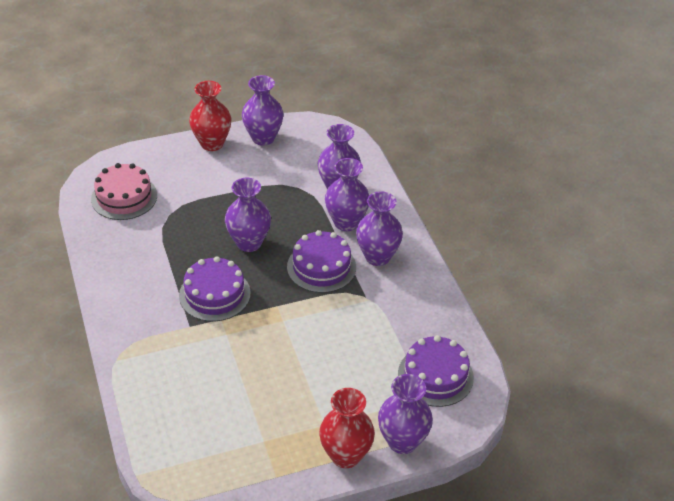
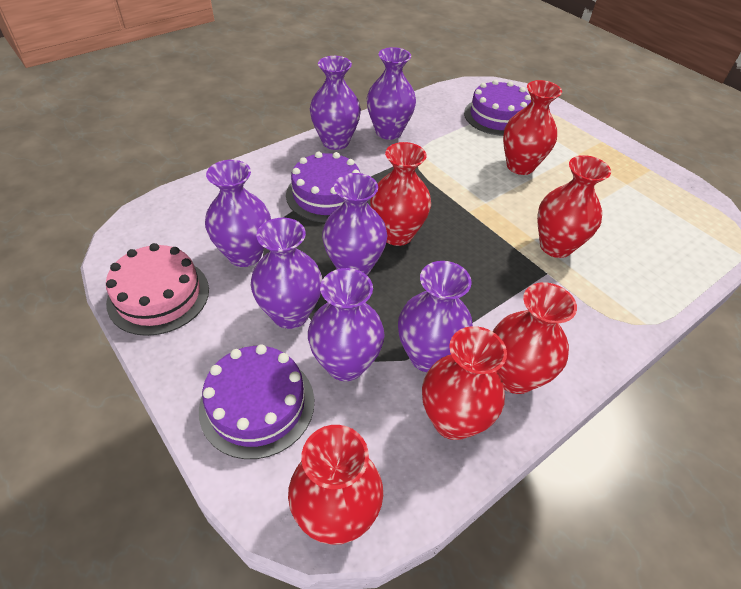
purple vase: [225,178,271,252] [242,75,283,146] [318,124,361,190] [325,158,369,231] [356,191,403,266] [378,374,433,454] = 6 -> [205,160,271,267] [251,218,322,329] [308,268,384,381] [310,56,361,150] [322,173,388,275] [367,47,416,140] [398,261,473,372] = 7
red vase: [189,81,231,151] [319,388,375,468] = 2 -> [288,425,383,545] [370,142,431,246] [422,326,507,440] [493,282,577,394] [503,80,562,175] [537,155,611,258] = 6

